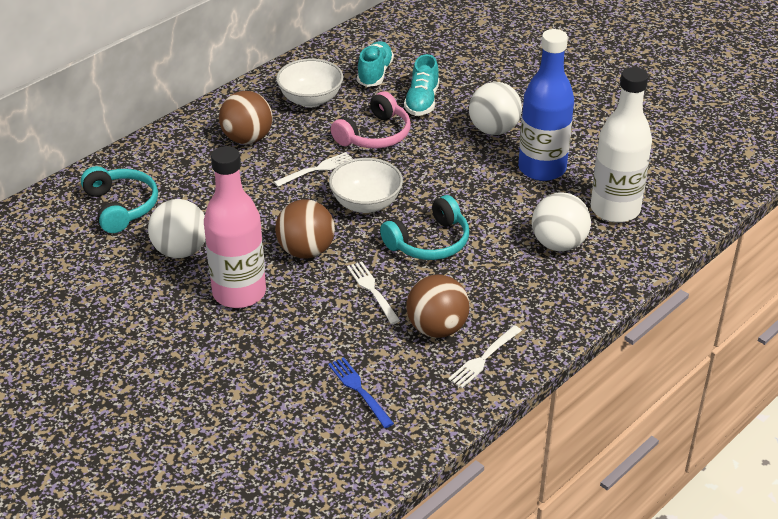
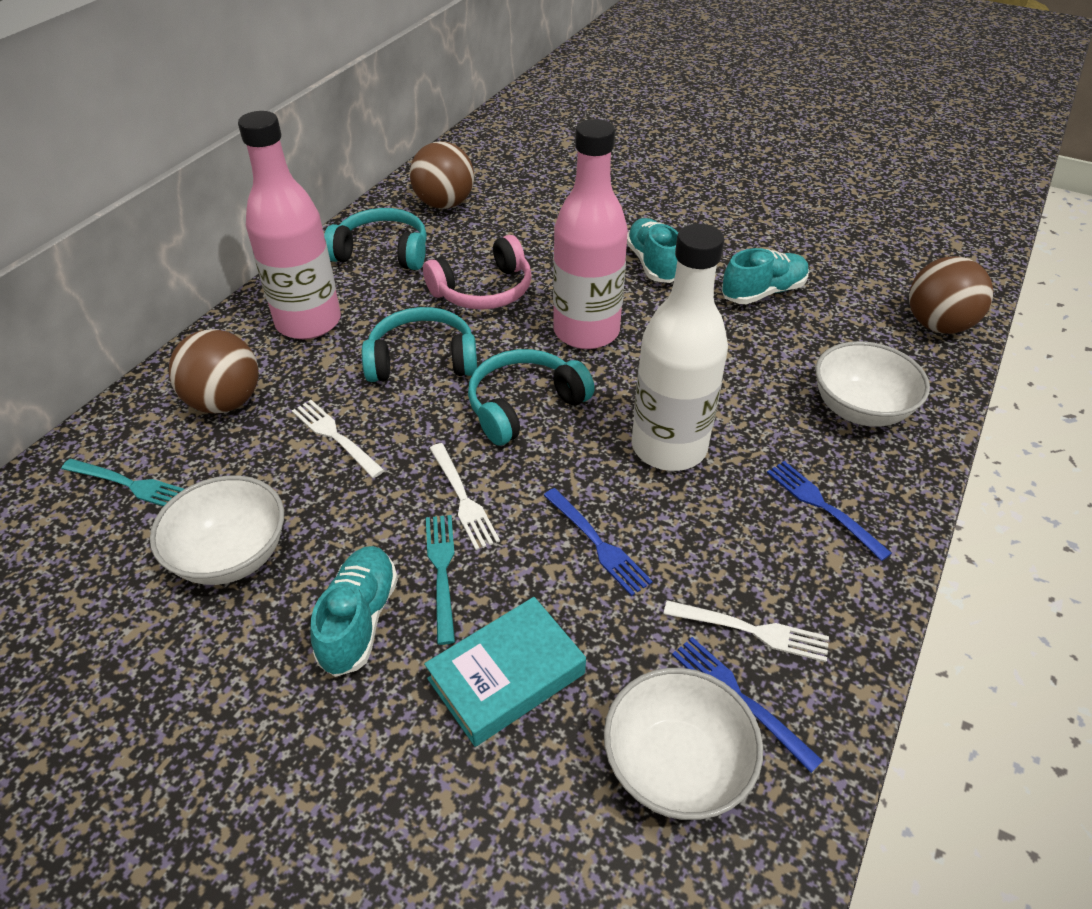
blue bottle: [518,29,574,181] = 1 -> none = 0
blue fork: [328,357,394,428] = 1 -> [544,488,653,596] [672,637,823,773] [767,461,892,561] = 3
pink bottle: [204,146,266,308] = 1 -> [238,111,341,339] [553,119,628,349] = 2
turquoise book: none = 0 -> [424,597,586,747] = 1
turquoise fork: none = 0 -> [61,459,184,506] [426,515,455,645] = 2
turquoise headphones: [81,166,158,233] [380,195,469,260] = 2 -> [324,208,427,270] [362,307,477,382] [468,349,595,446] = 3
turquoise shoe: [357,41,394,87] [404,54,439,116] = 2 -> [311,546,398,677] [627,218,678,283] [721,248,809,304] = 3
white ball: [148,199,205,258] [469,82,522,135] [532,193,591,251] = 3 -> none = 0
white bowl: [276,59,343,107] [329,158,403,213] = 2 -> [150,475,284,585] [604,668,763,820] [815,341,930,427] = 3

